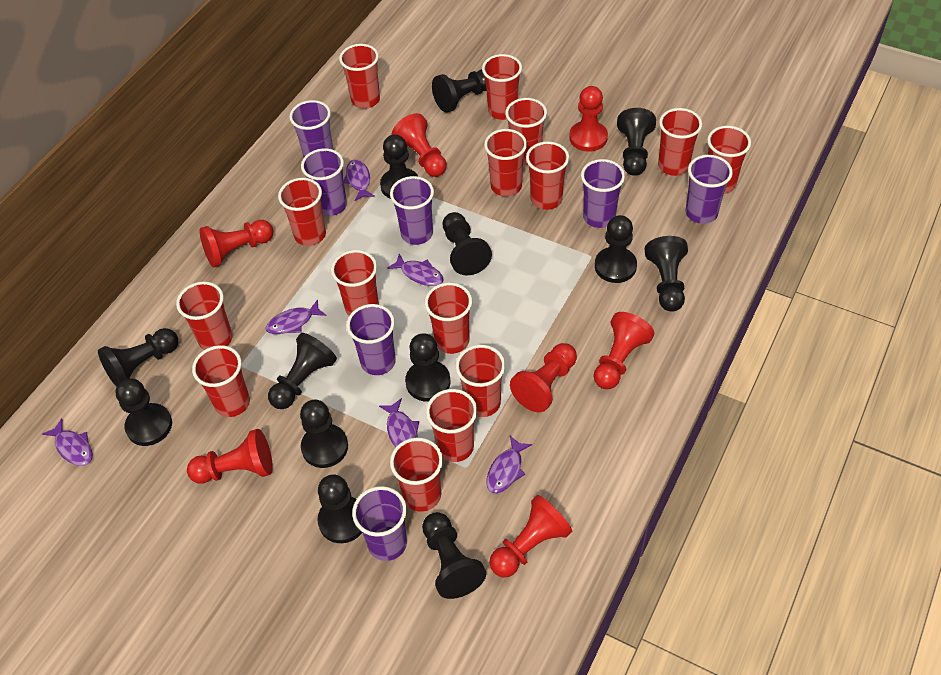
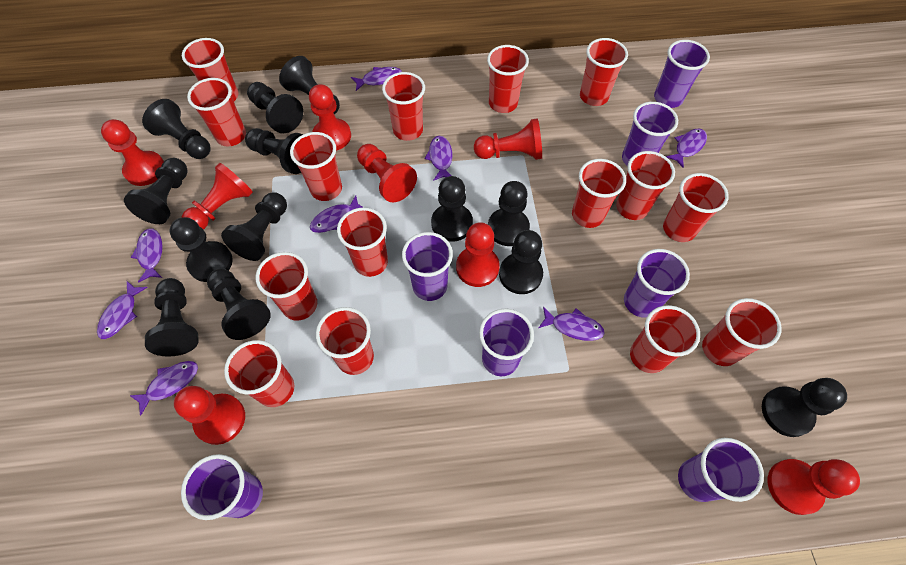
purple fish: [42,419,93,466] [266,299,327,334] [343,159,375,201] [379,398,419,447] [387,254,444,286] [486,436,532,494] = 6 -> [97,281,148,339] [129,361,198,416] [131,228,163,283] [310,195,363,233] [351,67,402,91] [425,136,452,181] [539,307,605,341] [666,129,707,168] = 8
red pawn: [187,429,273,483] [199,220,273,268] [392,113,447,177] [489,495,572,578] [510,343,577,412] [569,86,608,152] [593,312,654,389] = 7 -> [101,119,164,186] [174,386,245,445] [182,163,253,230] [309,84,351,150] [357,144,417,202] [456,222,500,287] [474,118,542,160] [768,459,860,515] = 8

